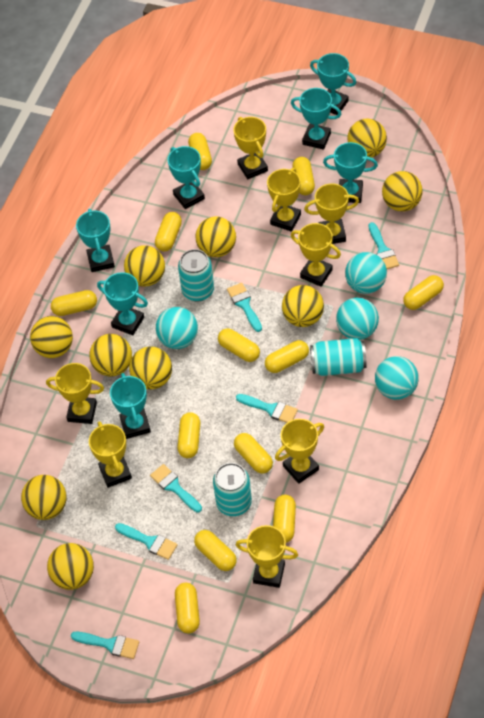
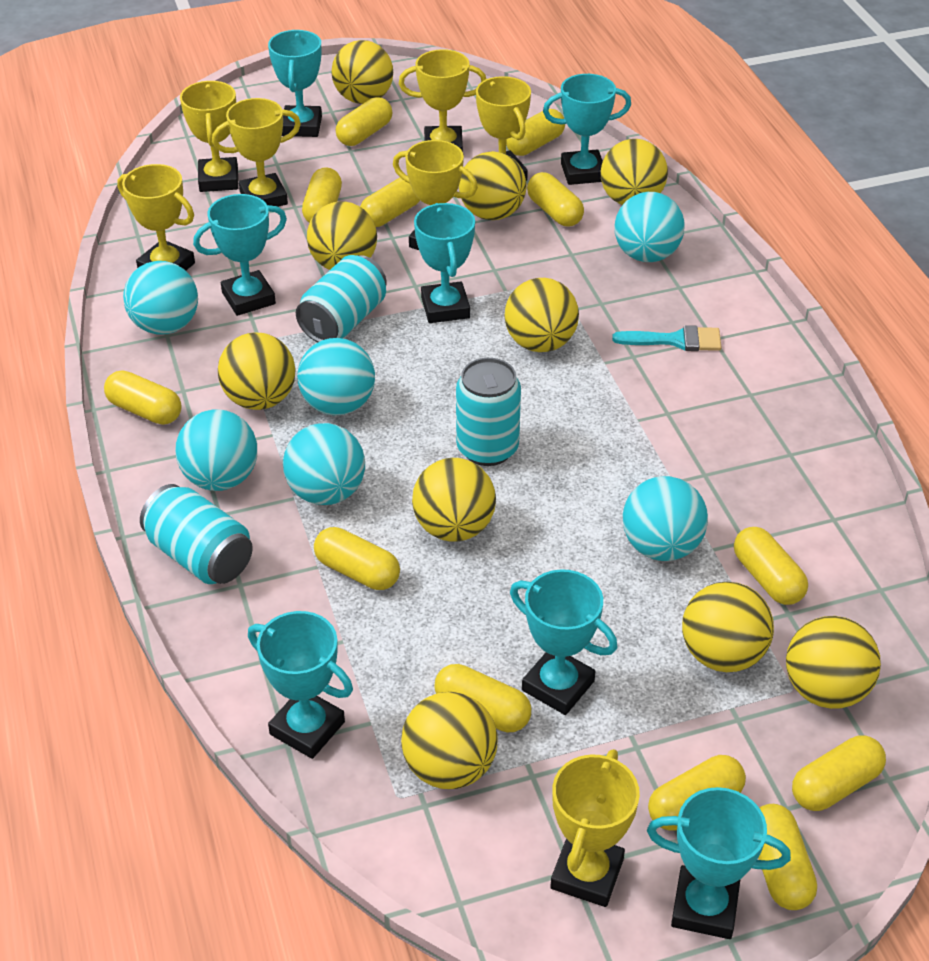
turquoise ball: [156,307,198,349] [336,298,379,340] [345,252,387,294] [375,356,419,400] = 4 -> [123,261,198,334] [175,409,257,491] [283,423,365,505] [297,338,375,416] [614,192,684,262] [623,476,708,561] = 6
turquoise brush: [71,632,139,659] [115,523,178,560] [150,464,202,513] [227,283,262,332] [236,394,298,423] [368,222,399,269] = 6 -> [612,325,722,351] = 1
yellow trophy: [46,363,104,424] [89,421,132,488] [233,117,268,179] [236,525,298,588] [267,168,301,232] [275,419,324,484] [291,223,341,287] [304,183,359,244] = 8 -> [117,164,195,270] [180,81,239,192] [212,98,301,207] [393,140,478,250] [399,49,486,152] [476,76,531,181] [550,749,640,907] = 7

